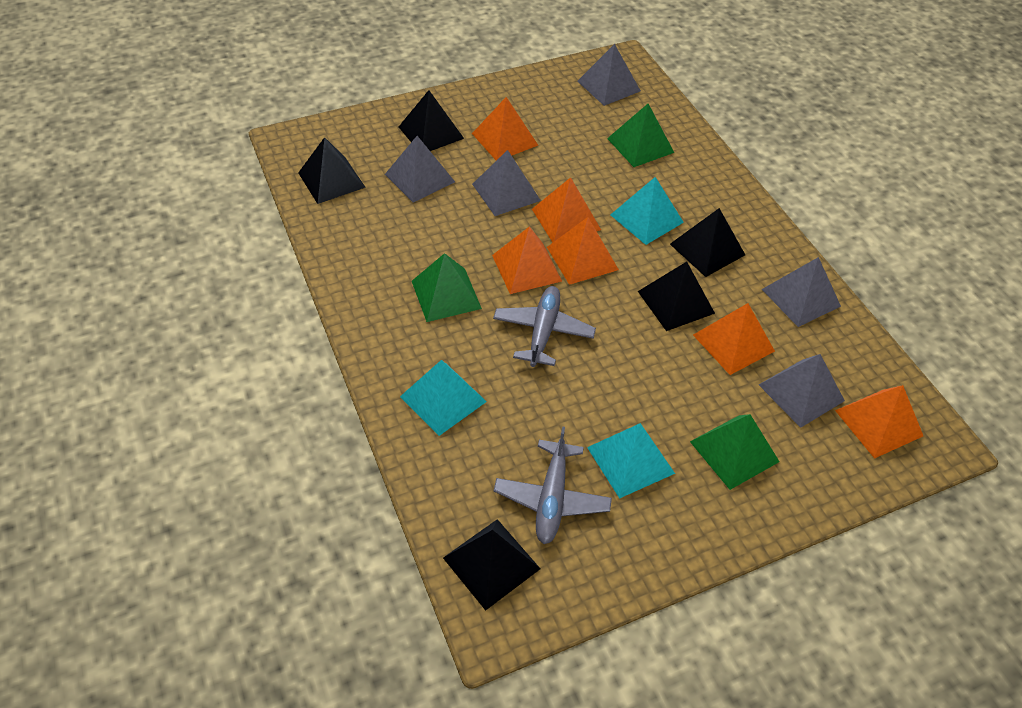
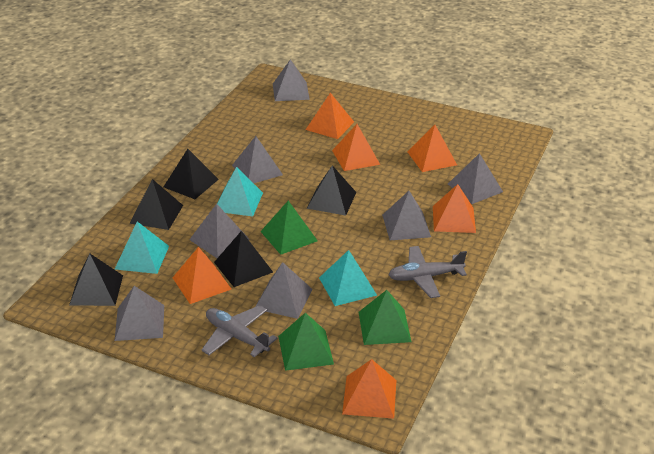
grey pyramid: [385,136,455,203] [472,150,541,216] [577,44,641,106] [759,354,845,428] [762,257,841,327] = 5 -> [115,286,164,341] [189,204,249,258] [232,136,283,183] [255,262,312,319] [273,59,310,101] [382,191,431,240] [448,153,503,204] = 7

